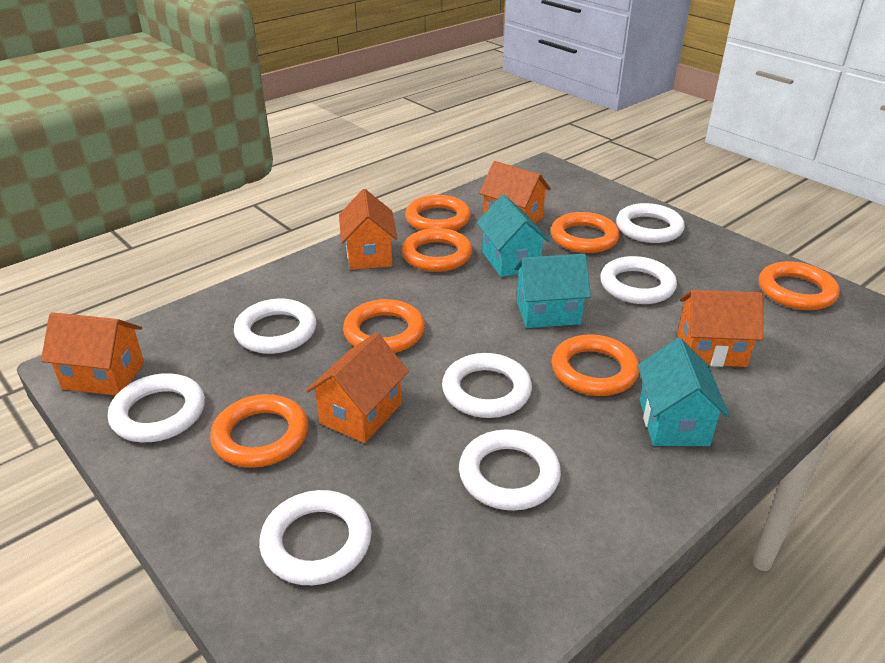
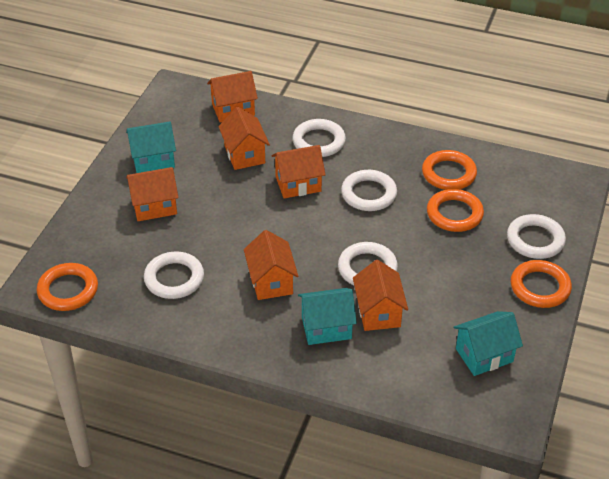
orange house: [41,312,144,396] [306,333,409,443] [339,189,397,270] [479,161,551,223] [678,290,763,367] = 5 -> [126,167,179,221] [207,71,258,123] [218,107,270,170] [244,230,298,300] [272,145,326,198] [353,260,408,331] = 6
orange ring: [210,394,308,468] [343,299,425,353] [402,228,472,272] [405,195,471,231] [551,212,620,253] [552,334,639,396] [759,261,840,310] = 7 -> [37,263,98,311] [422,150,477,190] [427,189,484,232] [511,260,572,308] = 4
white ring: [108,373,205,442] [234,299,316,354] [259,490,372,585] [442,353,532,418] [459,429,561,511] [600,256,677,304] [616,203,685,243] = 7 -> [144,252,204,299] [292,119,346,157] [338,242,398,285] [341,170,397,211] [507,214,566,259] = 5

